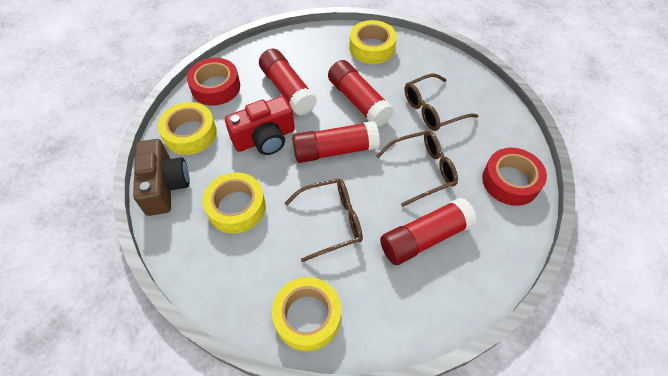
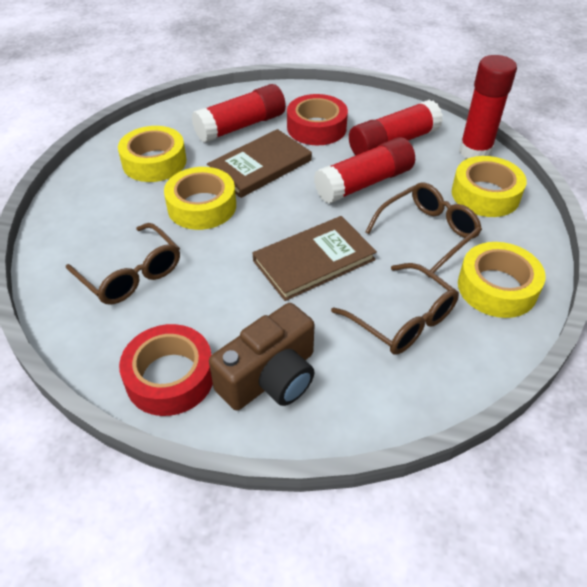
brown book: none = 0 -> [207,129,312,198] [253,216,377,301] = 2
red camera: [225,96,295,155] = 1 -> none = 0

